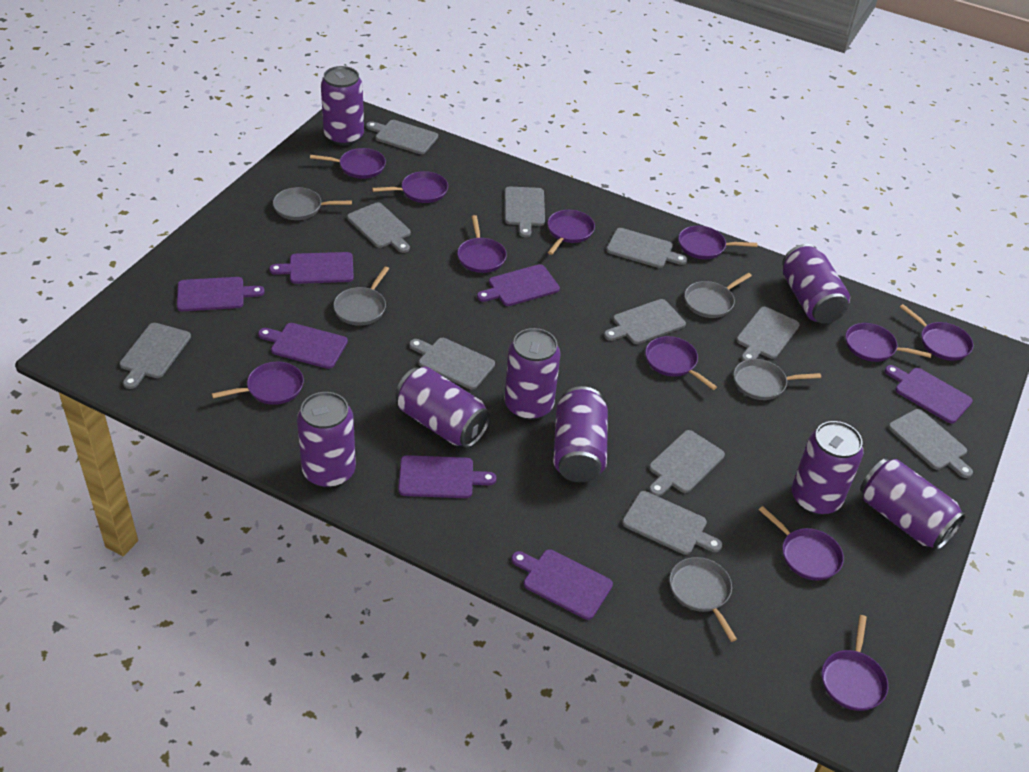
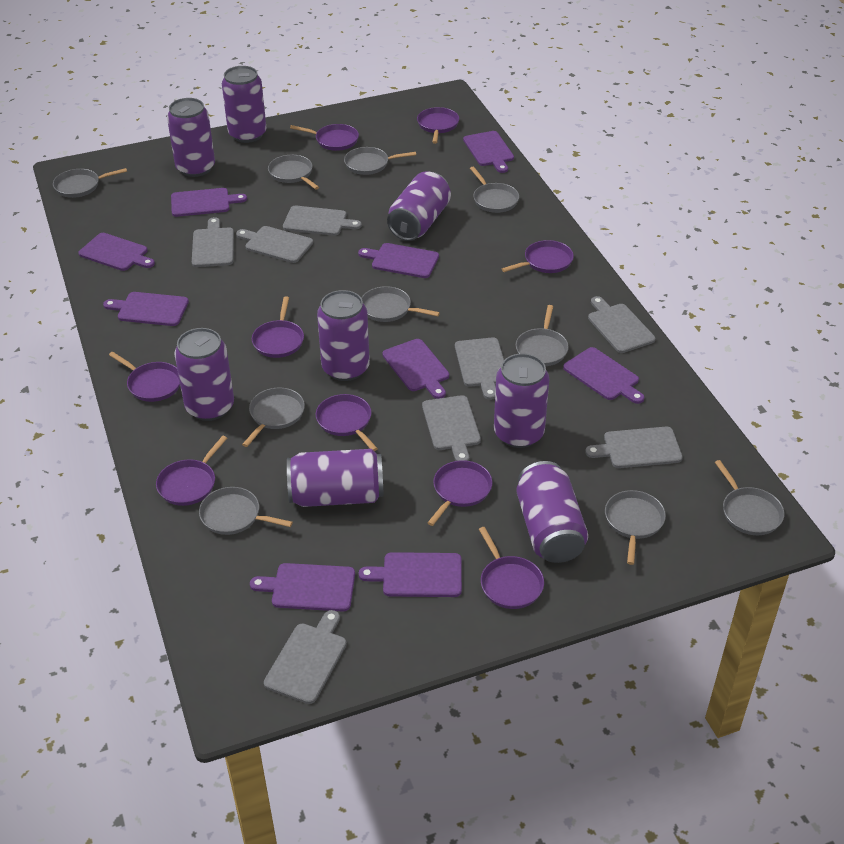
grey cutting board: [120,323,191,389] [347,202,411,253] [366,120,438,154] [409,338,495,390] [505,187,545,237] [604,299,686,344] [606,228,687,268] [622,491,722,555] [649,430,725,496] [736,307,800,361] [888,409,973,478] = 11 -> [192,217,234,267] [236,226,313,263] [264,610,347,704] [283,206,362,236] [422,395,481,461] [455,338,504,400] [585,427,683,468] [588,296,656,353] = 8
grey pan: [273,187,352,220] [333,267,389,326] [670,557,737,642] [685,273,752,318] [734,359,821,400] = 5 -> [53,168,127,198] [199,487,293,535] [242,388,305,447] [268,155,319,190] [344,147,416,175] [362,286,440,322] [470,167,519,213] [516,305,569,366] [605,490,666,565] [715,460,784,535] = 10
purple cutting board: [177,277,265,311] [258,323,348,369] [269,252,354,284] [398,455,496,498] [477,264,560,306] [511,549,613,620] [885,365,973,423] = 7 -> [78,233,155,271] [103,292,189,326] [171,188,247,217] [250,563,355,612] [358,243,439,278] [359,552,462,597] [383,339,449,399] [463,131,514,173] [563,347,644,404] = 9
purple pan: [212,362,304,405] [310,148,386,179] [372,171,448,203] [457,215,507,273] [547,210,595,255] [645,336,717,390] [678,226,757,259] [759,506,844,581] [822,615,888,711] [845,323,932,362] [900,304,973,361] = 11 -> [109,352,180,402] [156,436,227,506] [252,296,304,358] [290,124,359,151] [316,394,378,451] [417,107,459,144] [428,460,492,526] [479,527,544,609] [502,240,574,273] = 9

